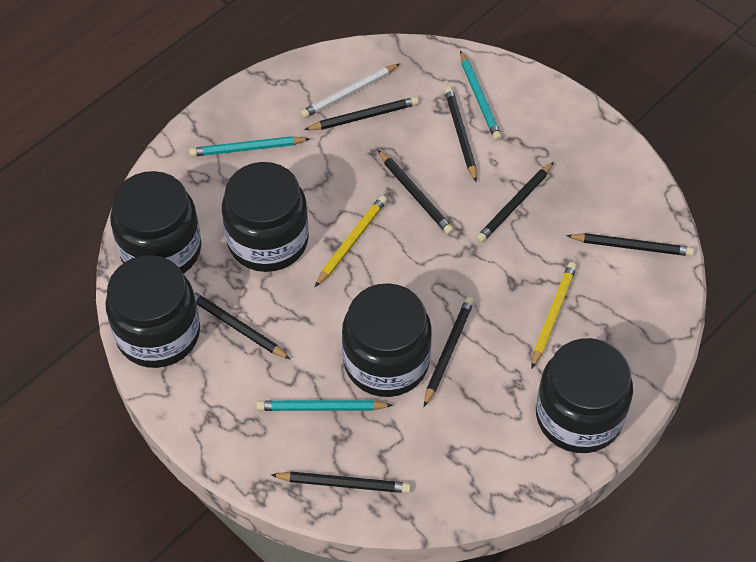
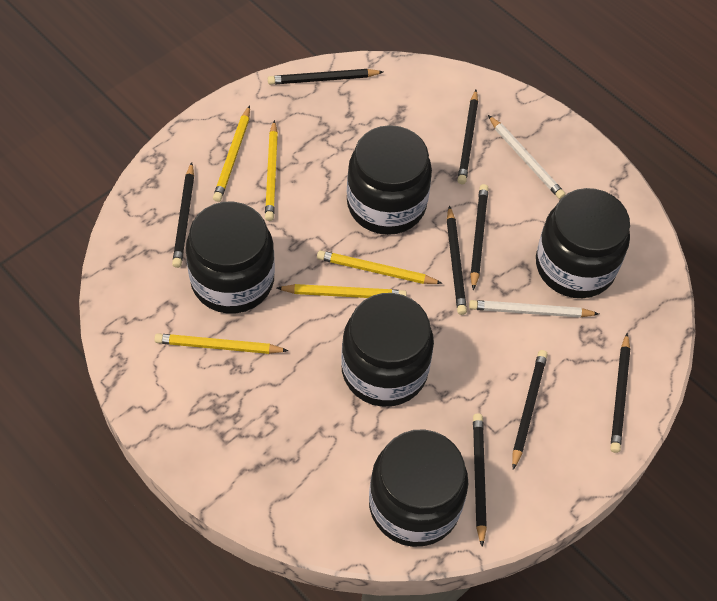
turquoise pencil: [189,136,310,157] [256,400,393,411] [460,50,502,141] = 3 -> none = 0
white pencil: [300,64,400,118] = 1 -> [469,300,599,318] [488,115,566,199] = 2
yellow pencil: [315,195,387,287] [532,262,577,368] = 2 -> [154,333,289,354] [213,105,250,202] [265,120,278,221] [277,284,407,298] [317,250,443,284] = 5

